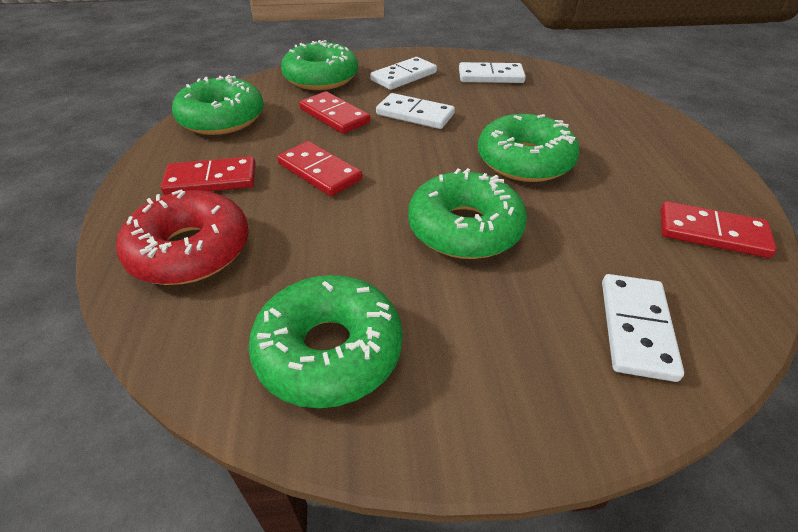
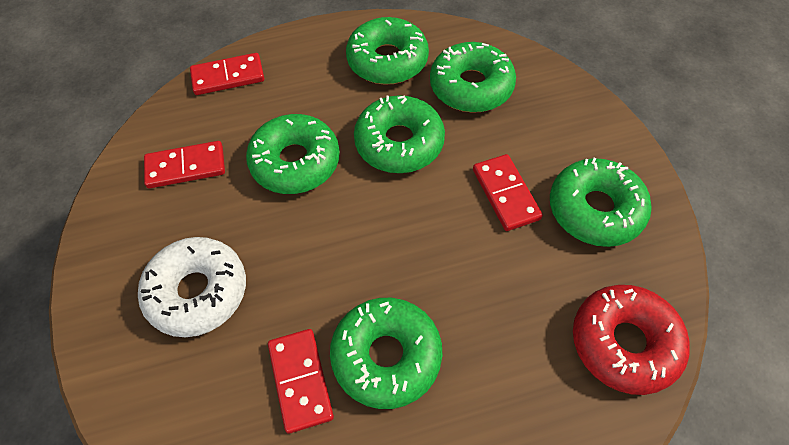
green donut: [172,75,264,135] [248,275,403,408] [281,40,358,90] [408,168,527,259] [478,114,580,182] = 5 -> [246,114,340,194] [330,298,443,409] [346,17,429,85] [354,95,445,173] [430,42,516,113] [550,158,652,247] = 6
white domino: [370,57,437,90] [376,93,455,129] [459,62,526,83] [602,274,684,382] = 4 -> none = 0
white donut: none = 0 -> [138,237,246,337] = 1

